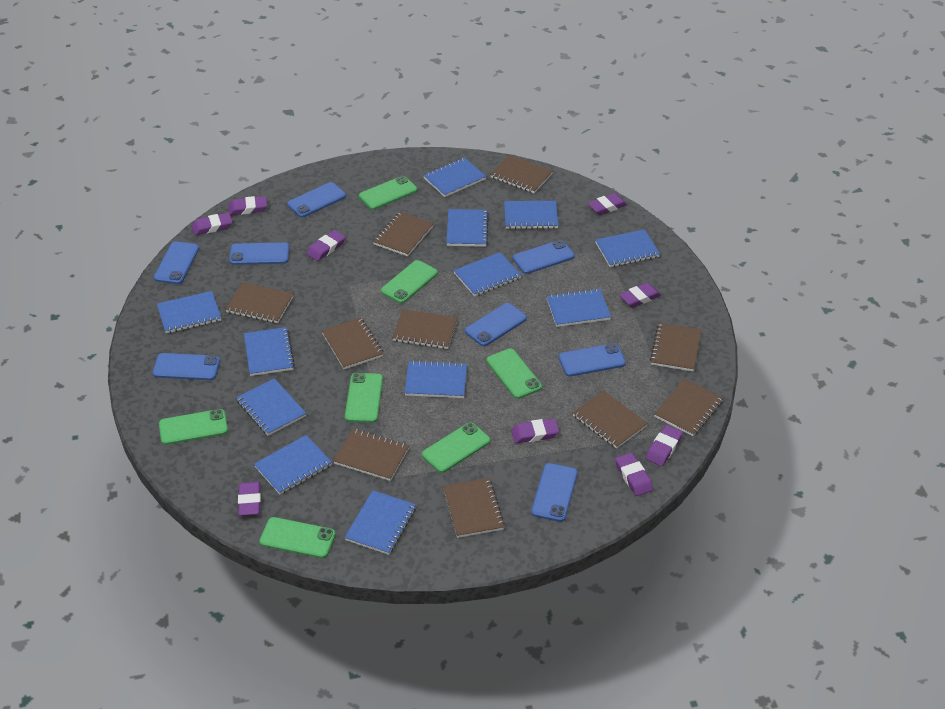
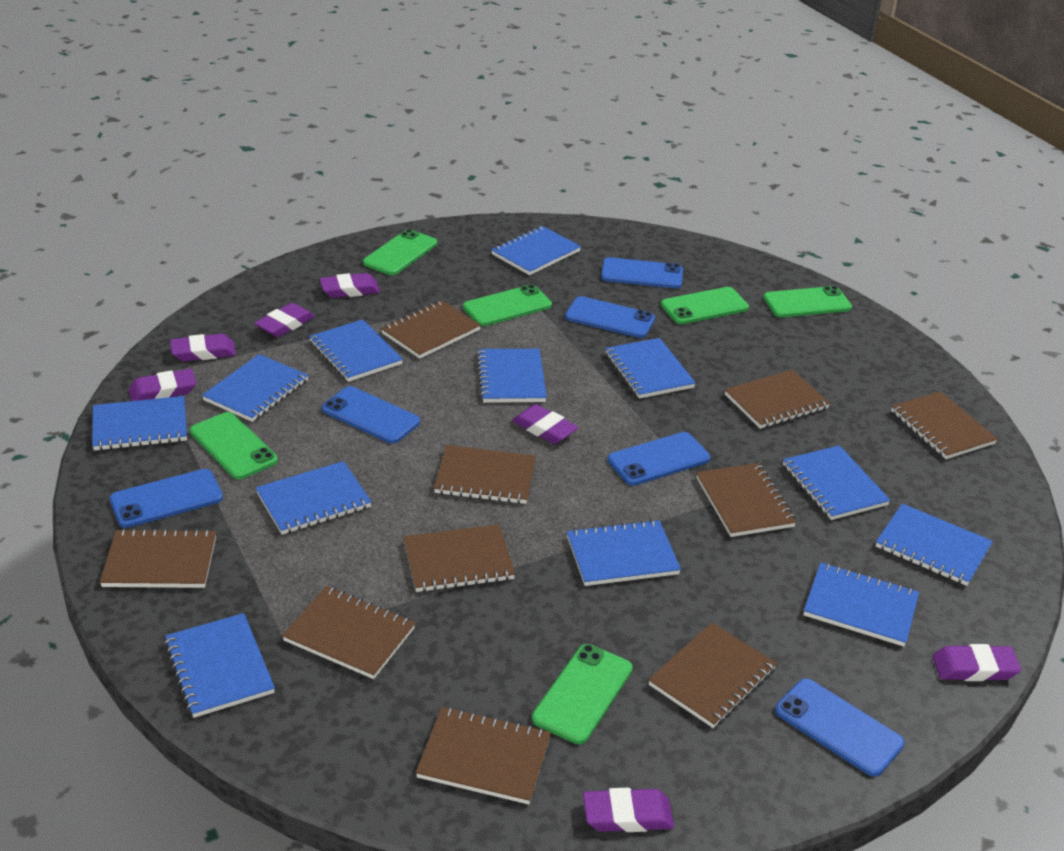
blue phone: [152,353,220,380] [154,241,199,284] [229,242,290,265] [287,182,346,217] [465,303,527,346] [512,240,575,274] [531,463,578,522] [558,343,626,377] = 8 -> [110,469,223,528] [322,386,420,444] [565,296,655,338] [601,257,683,288] [608,432,710,486] [775,678,905,777] = 6
green phone: [159,409,228,445] [259,517,336,558] [345,373,383,423] [359,176,417,210] [381,260,438,303] [422,422,490,473] [486,349,542,399] = 7 -> [190,412,278,479] [363,229,437,275] [463,284,552,326] [532,644,633,744] [661,287,749,324] [763,286,852,317] = 6
purple eraser: [192,213,232,235] [228,196,267,215] [238,482,261,516] [307,230,345,261] [511,419,559,443] [588,193,627,215] [615,453,653,496] [619,283,661,307] [645,425,683,466] = 9 -> [129,369,196,401] [170,334,236,361] [254,303,315,337] [320,273,380,298] [512,404,578,444] [583,788,674,832] [932,644,1021,681] = 7

